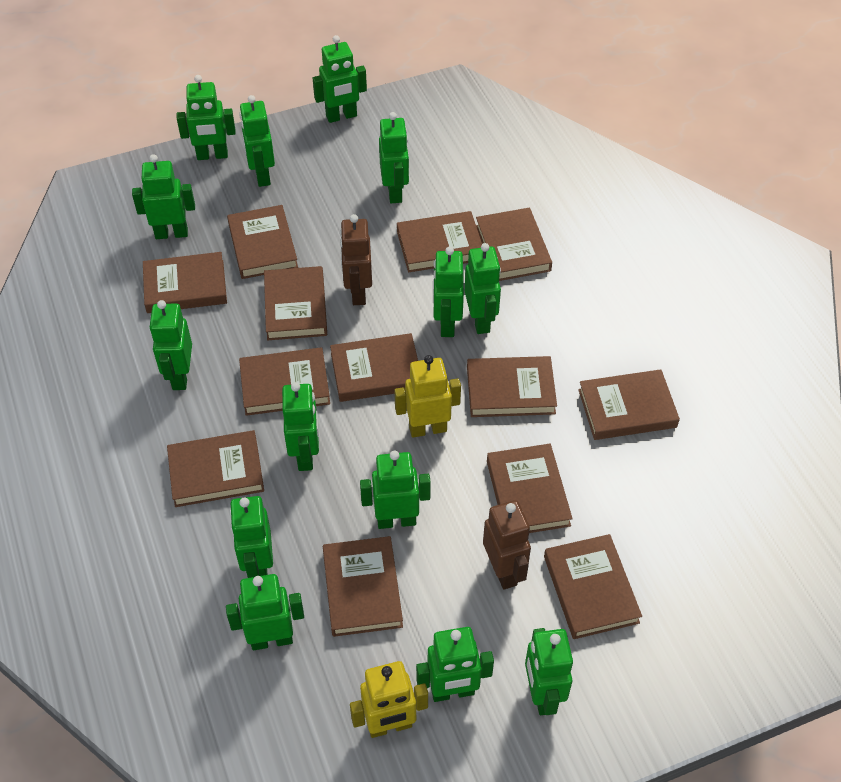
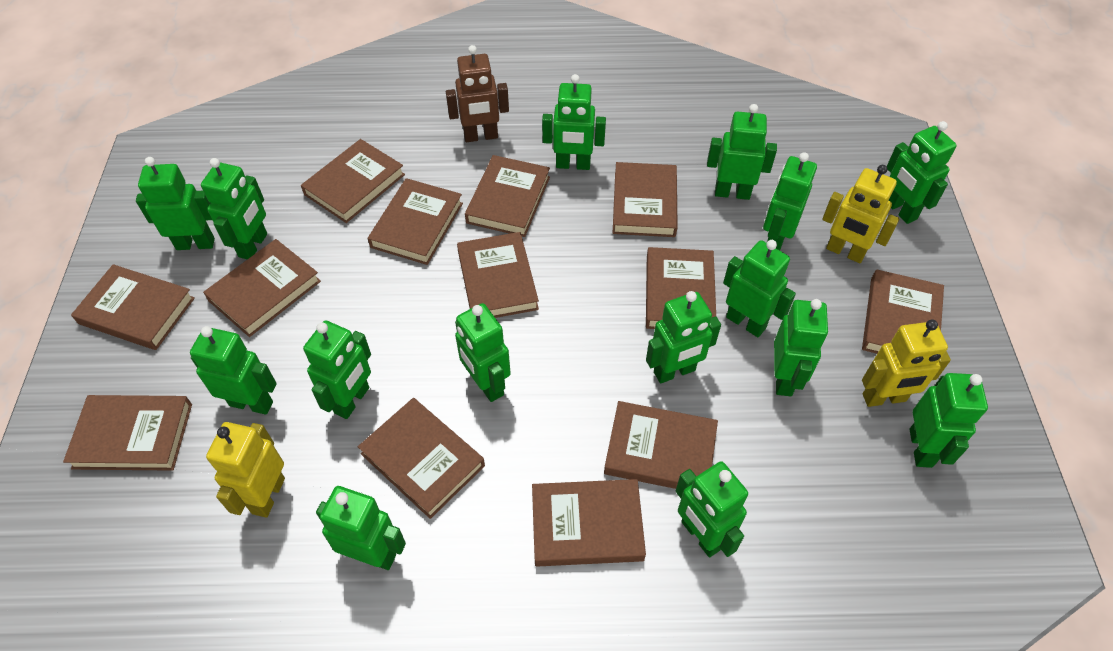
brown robot: [340,214,372,305] [483,500,531,590] = 2 -> [446,45,509,142] = 1
green robot: [132,154,195,239] [149,300,192,390] [176,75,236,160] [226,574,304,650] [229,496,273,578] [239,95,275,187] [282,382,319,471] [313,35,367,123] [360,451,431,529] [379,112,409,203] [416,627,494,702] [433,247,464,337] [465,243,501,334] [525,628,573,715] = 14 -> [136,157,215,250] [190,326,277,415] [201,158,267,259] [303,320,371,419] [316,486,406,570] [455,303,511,402] [542,74,606,170] [646,291,721,383] [676,461,748,557] [707,104,777,200] [723,240,796,337] [763,152,817,250] [774,299,828,396] [887,121,957,224] [909,373,988,468] = 15
yellow robot: [350,661,428,738] [394,355,461,438] = 2 -> [206,422,285,518] [822,165,899,263] [862,319,951,407] = 3

